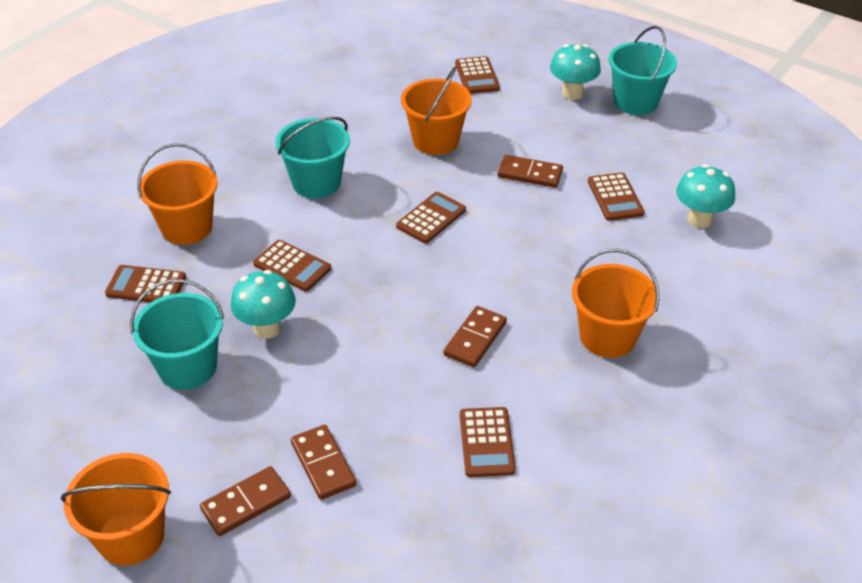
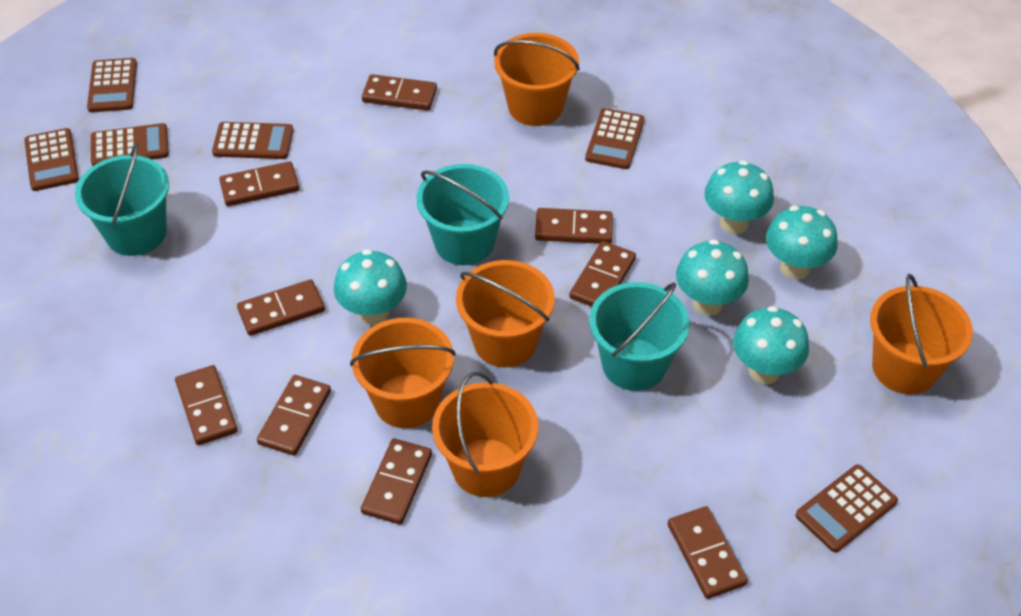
brown domino: [200,466,291,536] [291,425,356,500] [444,306,507,367] [497,155,563,188] = 4 -> [175,365,238,445] [219,161,299,206] [237,279,325,336] [257,375,331,456] [361,439,432,525] [362,74,437,111] [535,208,613,244] [570,241,636,307] [668,506,748,599] = 9
orange bucket: [61,453,171,566] [137,143,218,245] [401,66,472,155] [572,249,659,358] = 4 -> [350,318,456,428] [432,372,538,497] [456,260,555,367] [494,33,580,126] [870,274,973,394] = 5
turquoise mushroom: [230,270,296,339] [550,44,601,100] [676,164,735,228] = 3 -> [334,249,407,326] [676,239,749,316] [704,160,774,234] [733,306,809,384] [766,206,838,280] = 5

